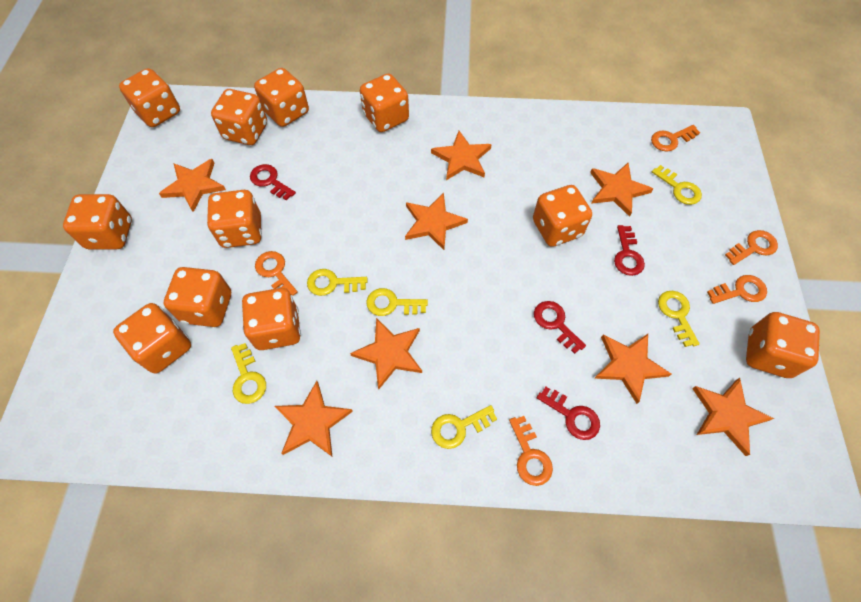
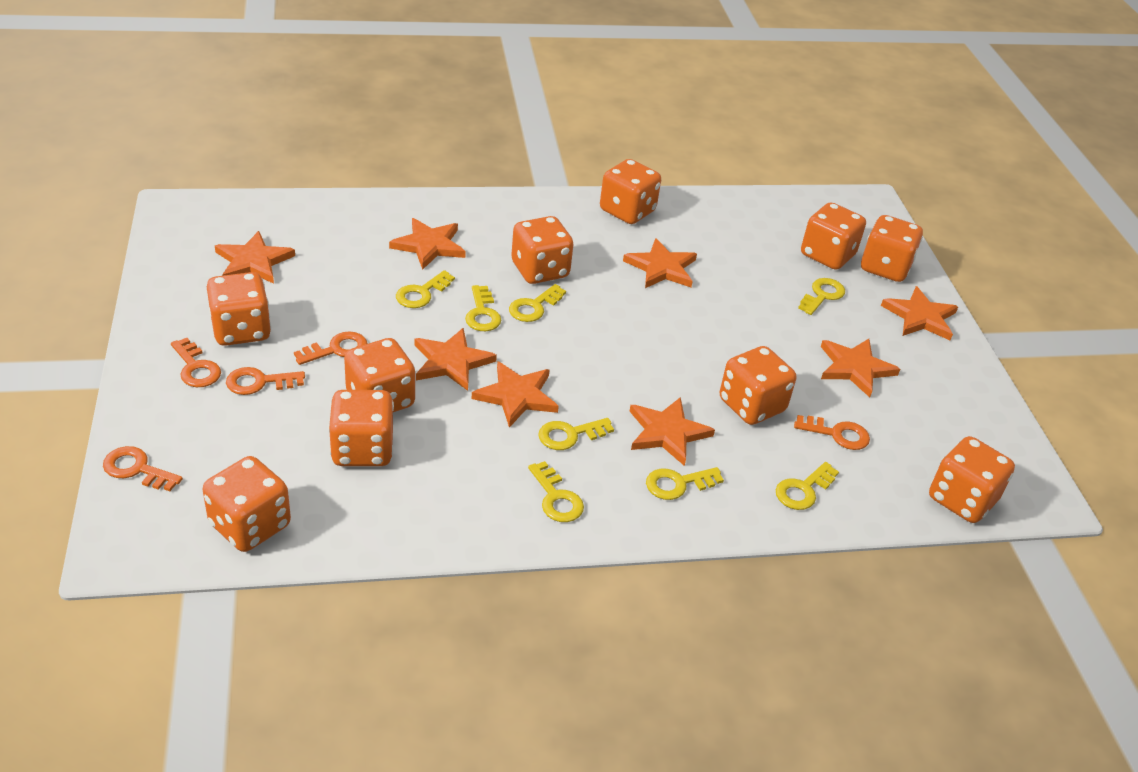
orange dice: [63,194,132,250] [113,303,191,374] [119,68,180,127] [164,267,231,327] [207,190,262,248] [211,89,267,145] [242,288,301,350] [254,68,309,127] [360,73,409,132] [533,185,592,247] [746,312,820,378] = 11 -> [203,456,291,552] [207,272,271,346] [328,390,394,466] [344,338,415,412] [511,216,573,284] [600,159,661,224] [720,346,796,425] [801,202,866,270] [861,215,923,282] [929,436,1015,523] = 10
red key: [250,164,296,201] [534,301,586,354] [537,387,600,440] [614,225,645,276] = 4 -> none = 0
yellow key: [231,343,266,404] [307,269,367,296] [366,288,428,316] [431,405,497,449] [652,165,702,205] [658,291,700,347] = 6 -> [396,270,455,308] [465,285,501,331] [509,284,566,322] [528,461,584,522] [538,418,614,450] [646,467,724,500] [776,462,839,510] [798,278,845,315] = 8

